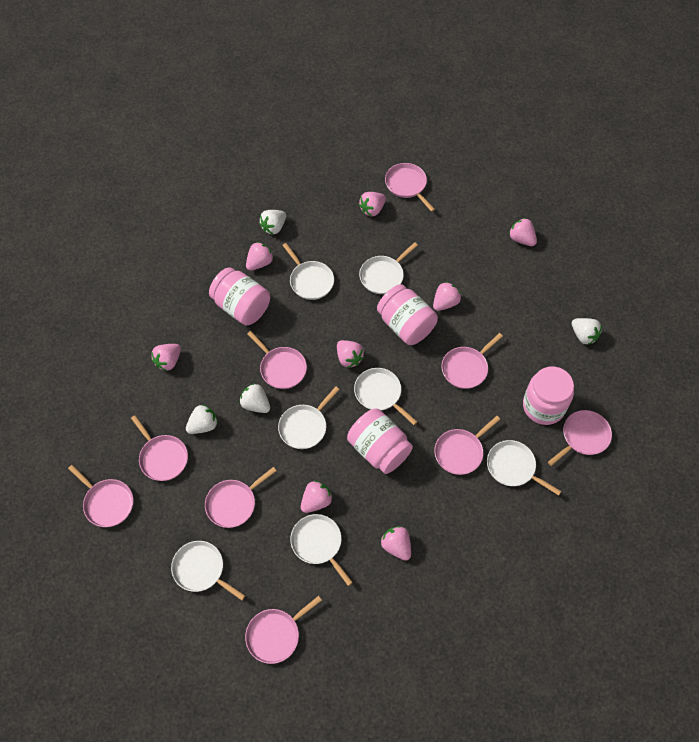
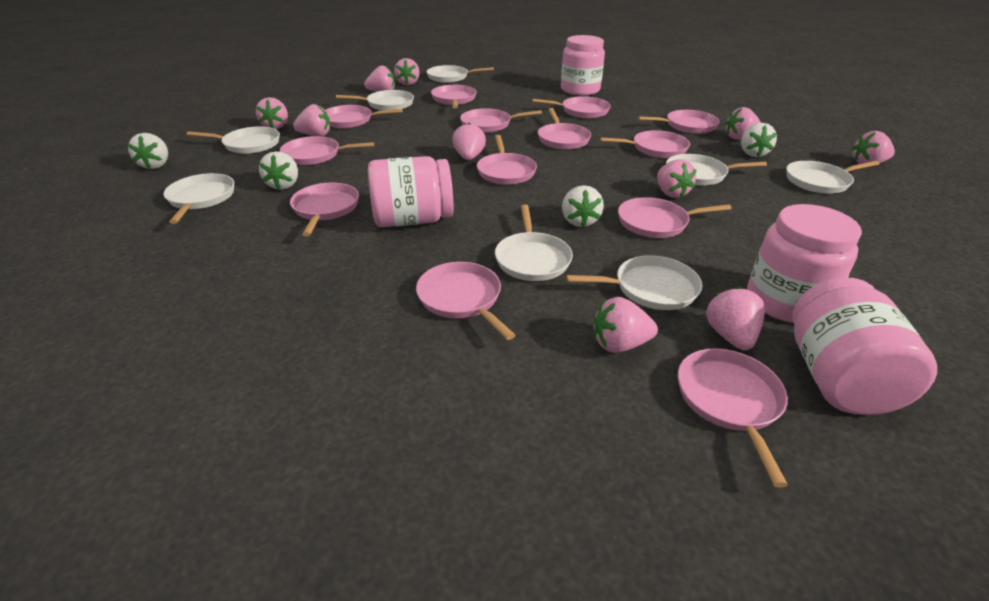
pink pan: [68,465,133,527] [131,415,188,481] [205,467,276,528] [245,596,322,664] [247,331,307,389] [385,163,435,212] [434,416,500,475] [442,333,503,389] [548,410,612,466] = 9 -> [280,136,374,165] [290,182,359,236] [325,105,403,128] [416,262,515,340] [431,85,477,108] [460,108,542,133] [477,135,537,185] [532,96,611,118] [538,108,591,149] [600,130,690,158] [618,197,732,238] [638,110,720,134] [678,348,788,487] = 13
pink strawberry: [151,344,181,371] [246,242,274,271] [301,481,333,513] [337,340,364,368] [359,192,386,216] [380,526,411,561] [433,282,461,311] [509,218,537,246] = 8 -> [256,97,288,129] [293,104,330,136] [364,66,395,92] [394,58,420,85] [452,123,486,160] [594,297,658,353] [657,159,697,198] [706,287,765,350] [725,107,761,140] [852,131,895,164] = 10
white pan: [171,541,245,600] [278,386,340,449] [282,243,334,300] [290,514,353,586] [354,368,417,425] [359,242,418,294] [487,440,561,496] = 7 -> [163,173,234,224] [187,126,280,154] [336,90,414,111] [426,65,494,83] [495,205,573,281] [566,255,702,310] [666,154,767,186] [786,161,879,194] = 8

